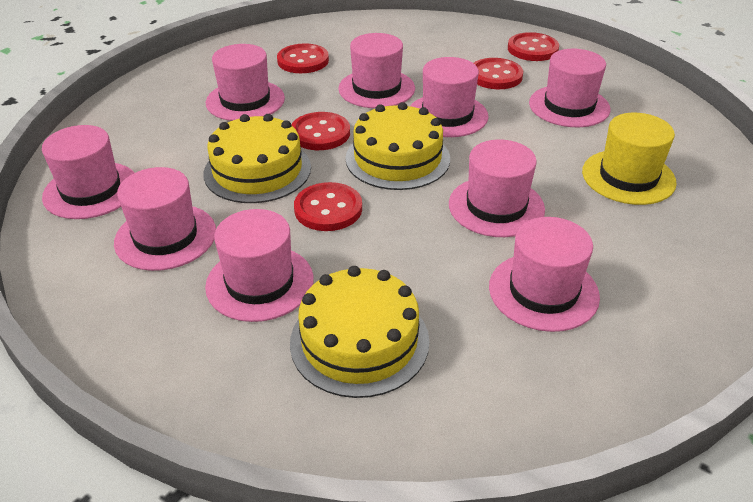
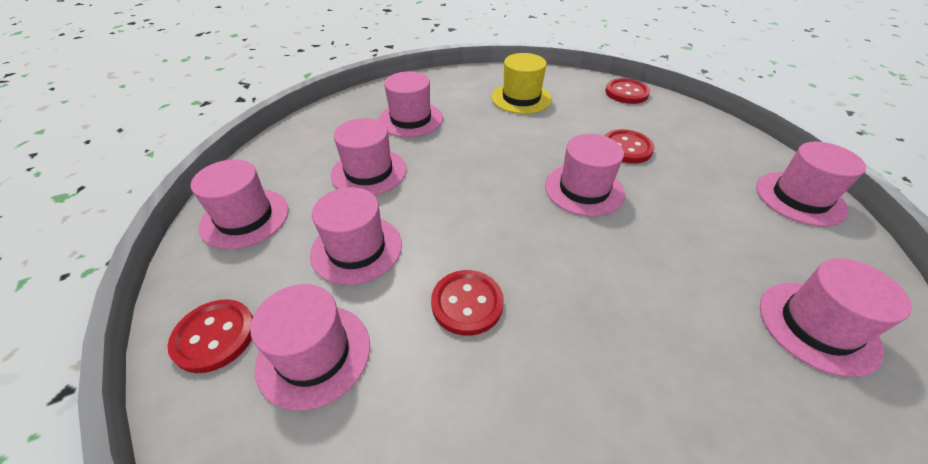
pink hat: [42,125,134,219] [114,167,216,271] [205,209,314,322] [206,44,285,121] [338,33,415,108] [410,57,489,137] [449,139,545,237] [489,217,600,332] [529,49,610,127] = 9 -> [191,159,289,249] [250,284,370,411] [310,187,402,285] [331,118,406,196] [379,71,443,137] [545,134,625,217] [756,142,866,227] [760,258,912,377] = 8
red button: [277,43,329,73] [291,112,350,150] [294,182,362,231] [474,58,523,89] [508,32,559,61] = 5 -> [168,299,253,373] [431,270,504,336] [604,129,655,164] [605,78,650,104] = 4
yellow cake: [204,114,311,203] [290,266,429,398] [345,102,450,190] = 3 -> none = 0

